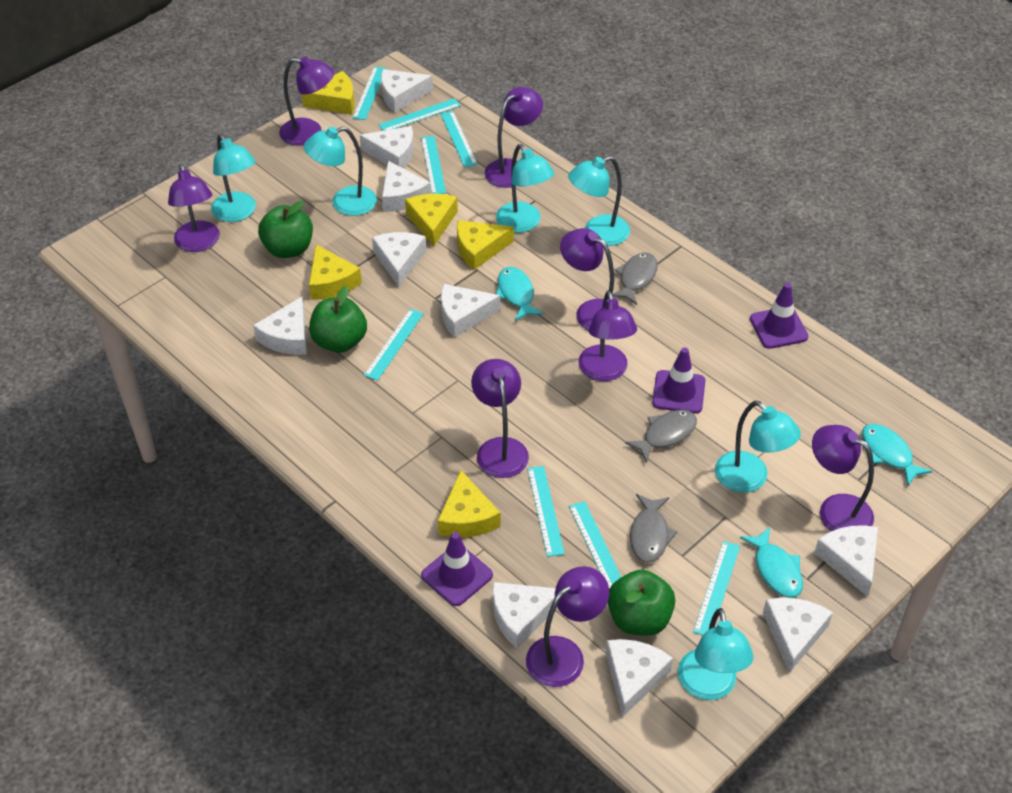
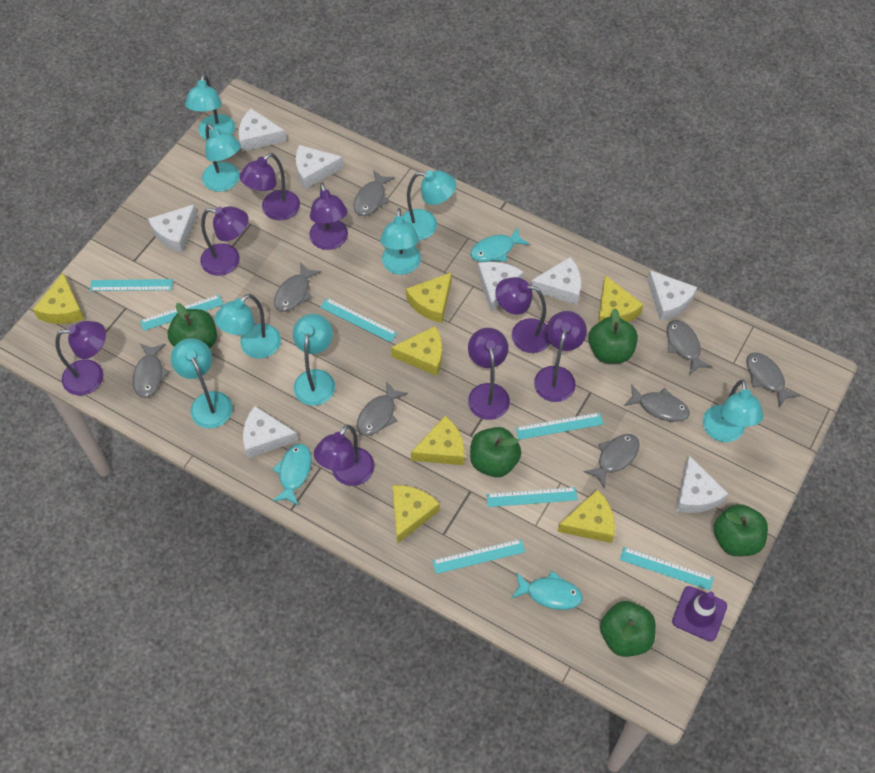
green apple: [258,200,313,258] [309,286,367,353] [608,570,675,636] = 3 -> [168,303,217,348] [470,427,521,477] [589,308,638,363] [600,601,656,657] [714,504,768,557] = 5
grey fish: [612,252,658,305] [625,410,697,463] [630,494,677,563] = 3 -> [133,344,170,398] [274,262,321,312] [354,170,395,216] [357,381,408,436] [584,434,640,489] [624,384,690,422] [667,320,713,375] [746,352,800,407] = 8
purple traffic cone: [421,532,493,606] [652,347,705,414] [750,283,808,349] = 3 -> [672,586,727,641] = 1
turquoise lamp: [211,134,256,222] [304,126,377,216] [496,144,554,233] [568,156,630,246] [678,608,754,700] [715,401,801,493] = 6 -> [171,338,233,428] [185,74,235,140] [202,124,241,192] [214,294,281,359] [293,314,335,406] [380,208,421,275] [402,170,456,240] [703,380,764,442] = 8
turquoise ruler: [353,67,387,120] [364,309,424,381] [379,98,461,131] [421,136,446,194] [440,111,478,167] [527,466,565,557] [569,501,621,589] [693,541,740,635] = 8 -> [90,279,173,291] [140,295,223,331] [320,298,397,342] [432,539,525,574] [486,487,578,507] [516,412,603,440] [620,547,714,590] = 7
white cheese: [253,297,307,355] [360,126,414,169] [372,232,426,287] [381,69,433,112] [382,161,431,212] [441,284,500,338] [493,582,558,648] [606,639,673,717] [763,598,833,673] [814,525,878,596] = 10 -> [148,204,197,253] [238,109,287,152] [243,406,298,458] [296,145,344,189] [478,262,524,313] [531,257,581,305] [647,270,697,321] [676,455,728,513] = 8
yellow cheese: [302,71,354,115] [309,244,362,300] [405,194,458,247] [438,470,501,538] [457,220,514,270] = 5 -> [33,273,84,324] [391,326,442,376] [392,485,440,544] [406,272,452,323] [411,416,465,465] [557,489,615,543] [598,275,644,323] = 7

